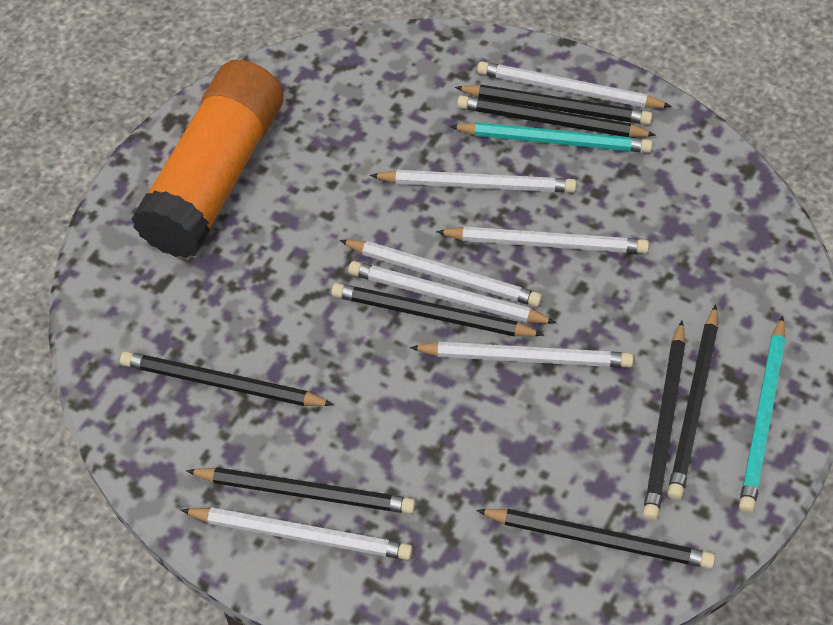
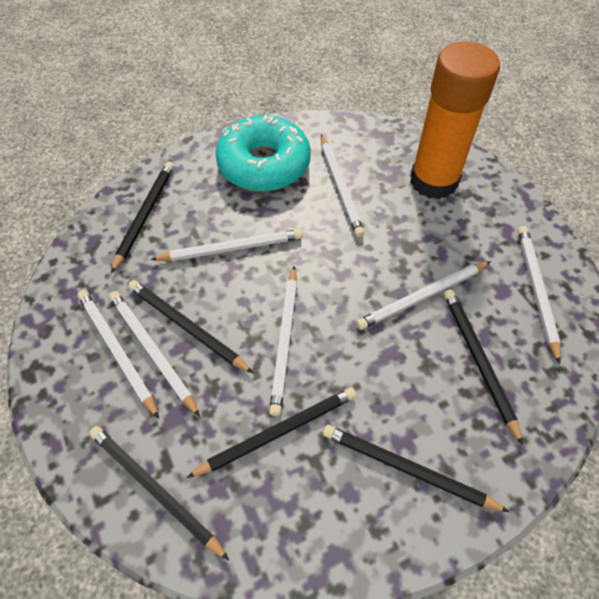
black pencil: [120,351,334,406] [186,467,416,514] [331,283,544,337] [455,85,653,125] [457,95,656,137] [476,509,715,569] [643,320,685,520] [667,304,718,500] = 8 -> [89,426,229,560] [111,162,174,273] [128,280,253,373] [186,387,356,478] [323,425,509,512] [444,289,523,445] = 6
turquoise donut: none = 0 -> [215,115,311,192] = 1
turquoise pencil: [450,122,653,153] [739,315,786,513] = 2 -> none = 0

